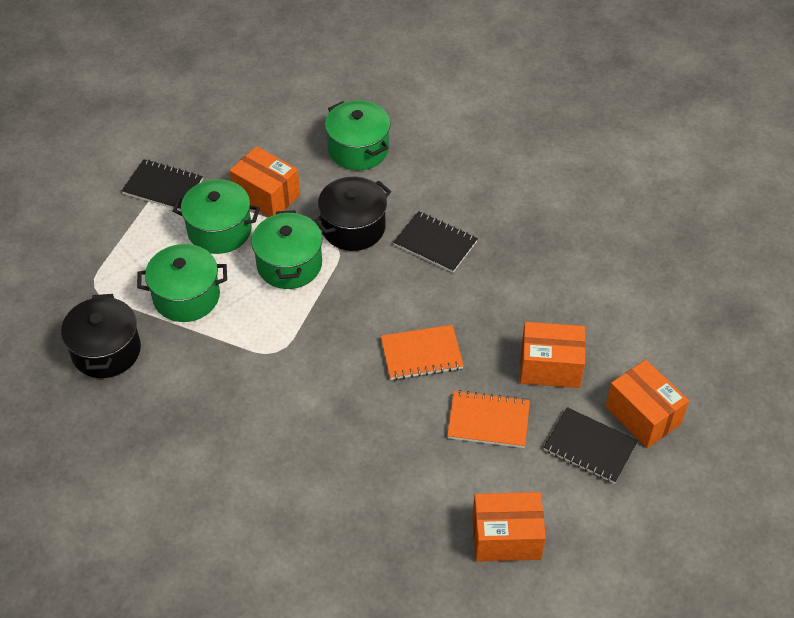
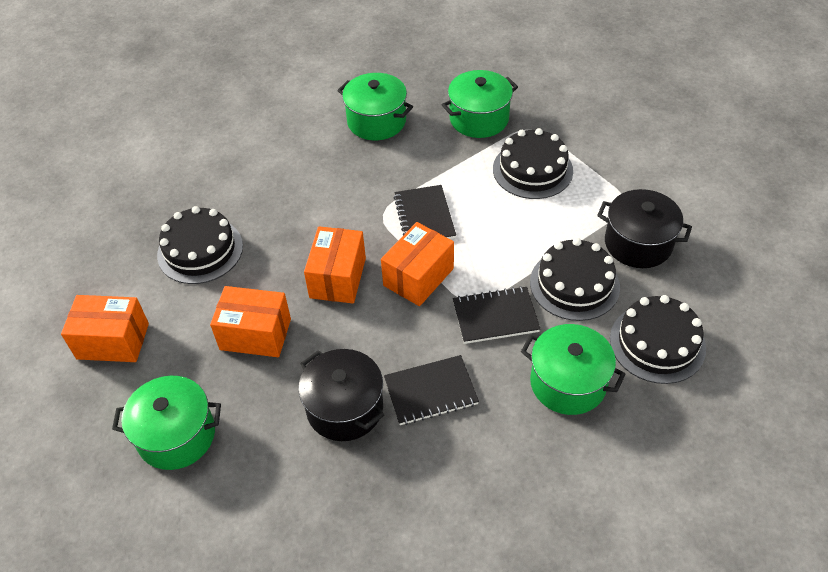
black cake: none = 0 -> [157,206,243,284] [493,128,573,199] [530,238,620,321] [610,295,706,384] = 4
orange notebook: [381,325,464,380] [447,390,530,448] = 2 -> none = 0

